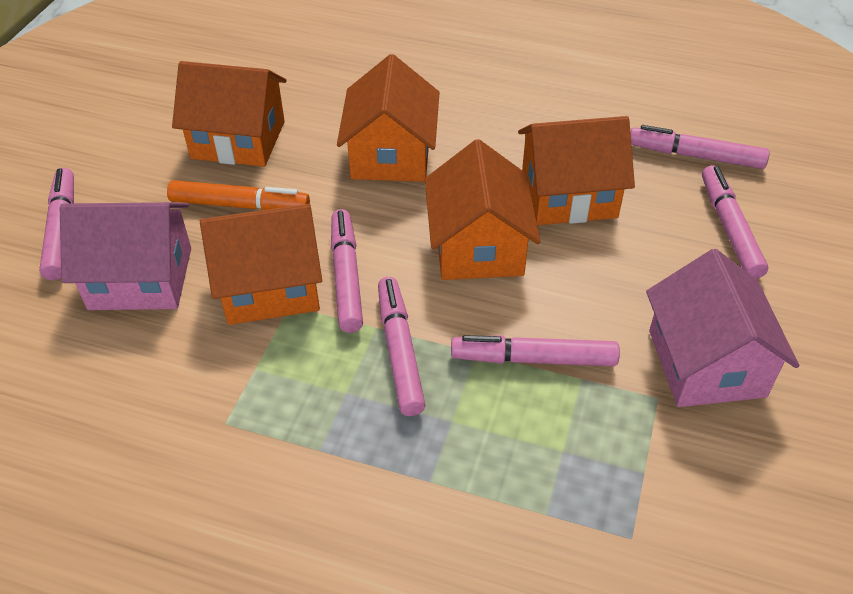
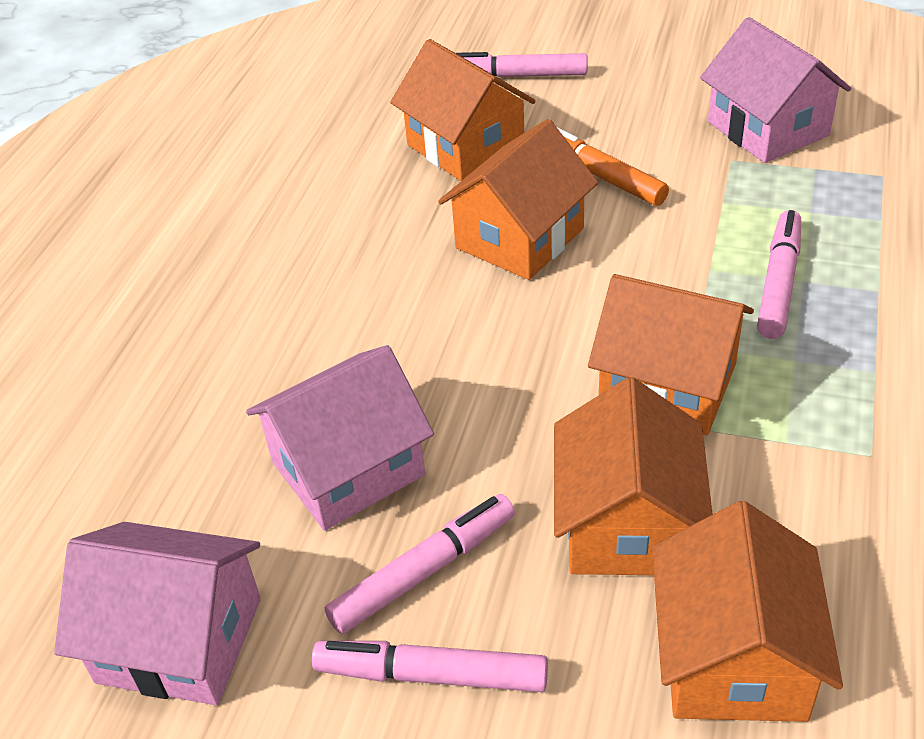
pink house: [60,202,191,310] [646,249,799,407] = 2 -> [54,522,261,705] [246,345,434,531] [700,17,851,163] = 3
pink marker: [39,168,74,280] [331,209,363,333] [378,277,425,416] [451,335,620,366] [630,125,770,169] [702,165,768,279] = 6 -> [312,641,548,692] [325,494,515,634] [456,52,587,77] [757,210,801,339] = 4

